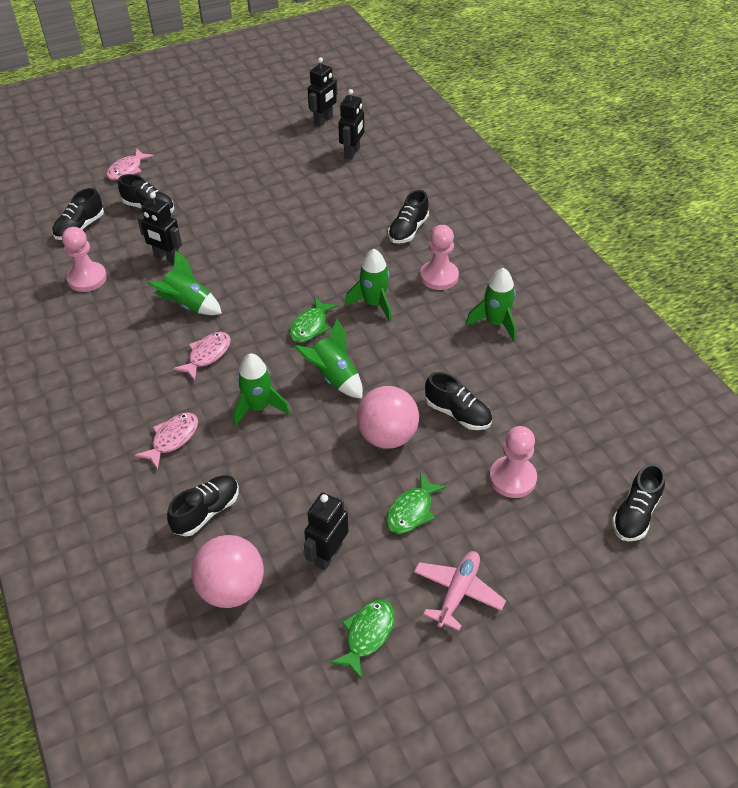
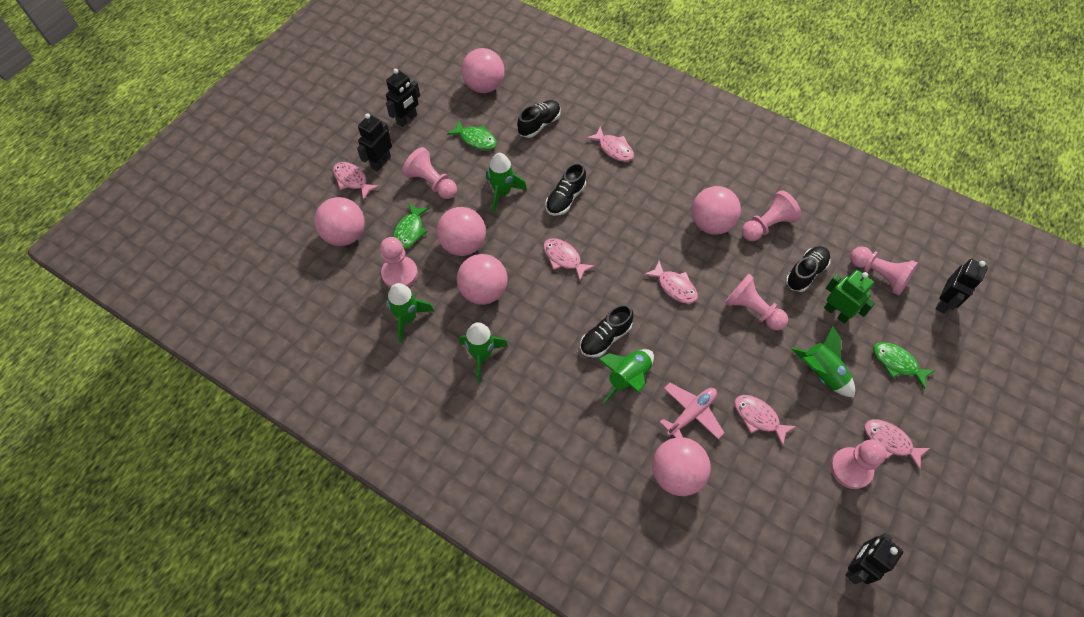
black shoe: [52,188,104,240] [118,174,174,213] [167,476,239,537] [388,190,429,244] [425,372,492,430] [612,463,665,541] = 6 -> [517,100,561,138] [545,163,586,216] [580,304,634,358] [786,246,831,292] = 4
green robot: none = 0 -> [824,270,875,324] = 1
pink ball: [191,535,264,608] [357,386,419,449] = 2 -> [314,197,365,246] [437,207,486,256] [457,254,508,305] [461,48,504,93] [652,437,711,496] [691,186,741,235] = 6
pink fish: [106,149,154,180] [135,413,198,470] [173,332,231,381] = 3 -> [333,162,380,200] [543,238,595,281] [586,126,634,162] [644,261,698,304] [734,395,797,446] [864,419,930,470] = 6
pink pawn: [62,227,107,292] [420,225,459,290] [489,426,537,498] = 3 -> [380,237,418,288] [402,147,457,199] [725,274,788,330] [741,191,801,241] [830,439,887,489] [850,247,918,295] = 6

